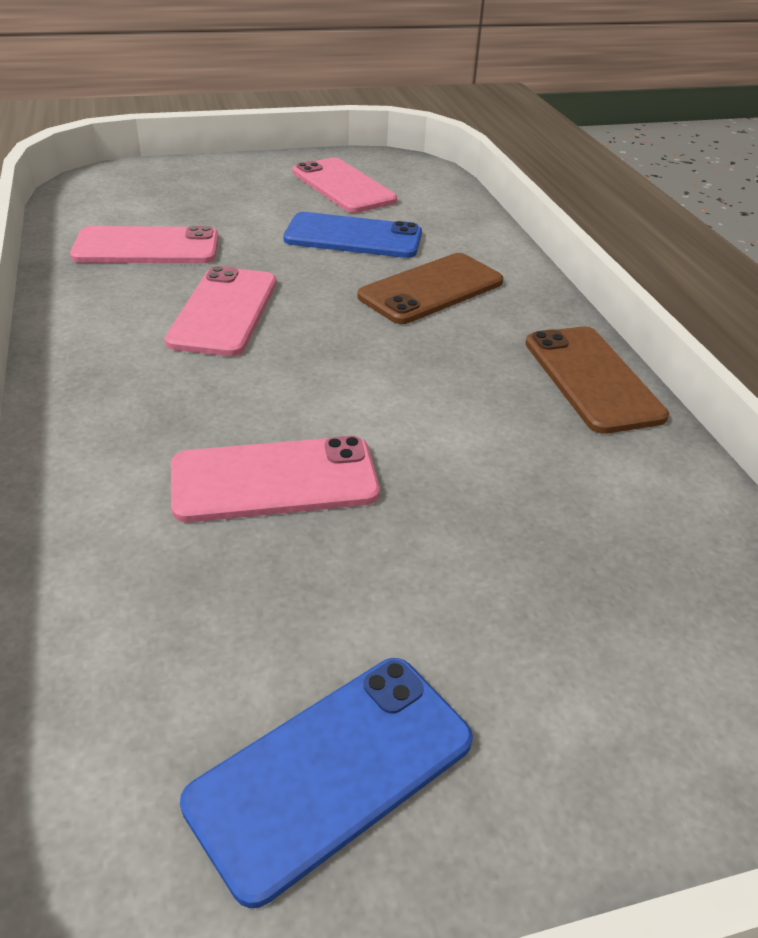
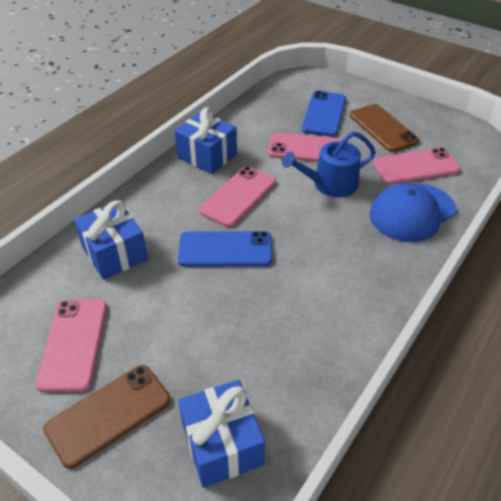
blue cap: none = 0 -> [369,183,456,242] = 1
blue gift: none = 0 -> [74,200,148,280] [174,107,237,174] [178,380,265,488] = 3
blue watering can: none = 0 -> [282,131,376,197] = 1

